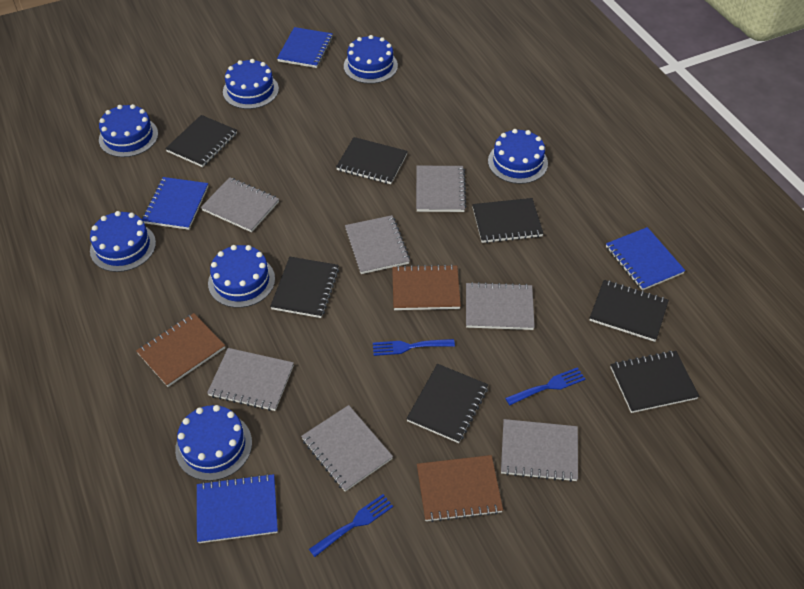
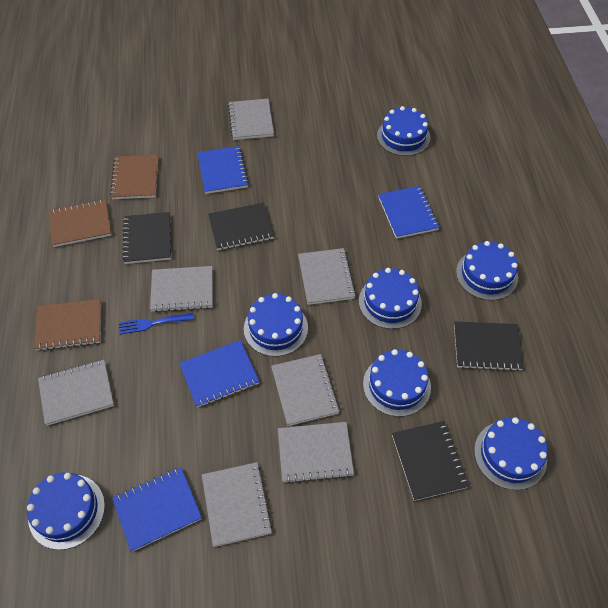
black notebook: [165,115,237,167] [270,257,339,318] [336,137,408,184] [406,364,488,443] [472,198,544,243] [589,280,669,342] [610,350,699,413] = 7 -> [122,212,171,264] [208,203,274,250] [392,421,469,501] [454,321,524,371] = 4
blue fork: [309,494,393,557] [373,339,455,356] [505,367,585,405] = 3 -> [119,313,194,335] = 1

